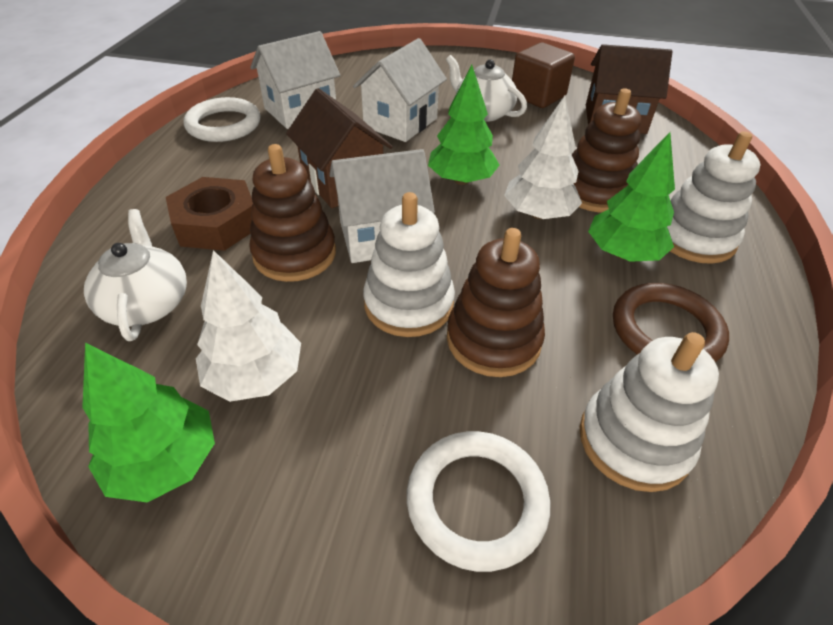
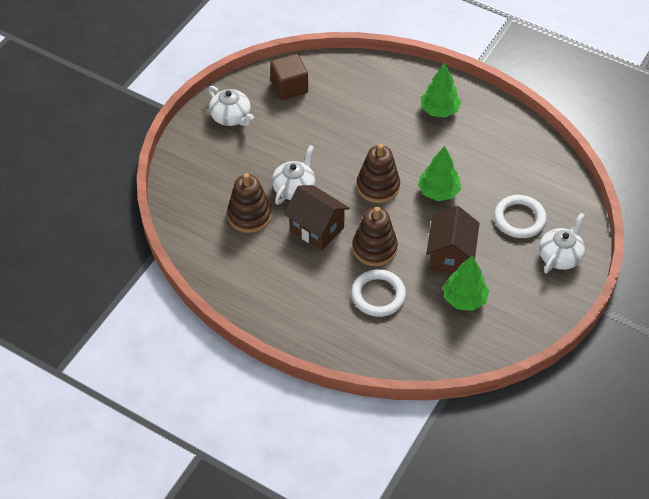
brown nut: [166,177,253,251] = 1 -> none = 0
brown ring: [613,283,729,362] = 1 -> none = 0
white house: [250,31,340,129] [329,149,435,263] [353,38,447,142] = 3 -> none = 0
white stacking toy: [363,192,455,337] [580,332,719,492] [667,131,761,264] = 3 -> none = 0
white teapot: [84,209,187,341] [446,55,527,122] = 2 -> [208,86,254,126] [272,145,315,205] [539,213,585,274] = 3
white tree: [196,250,301,402] [504,96,582,219] = 2 -> none = 0

